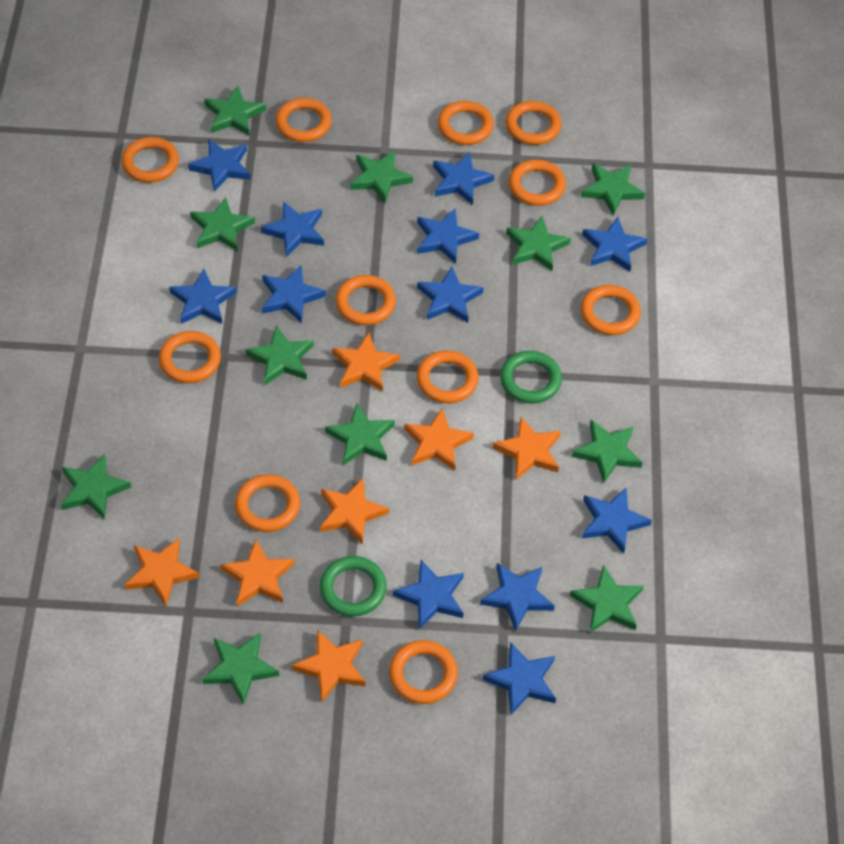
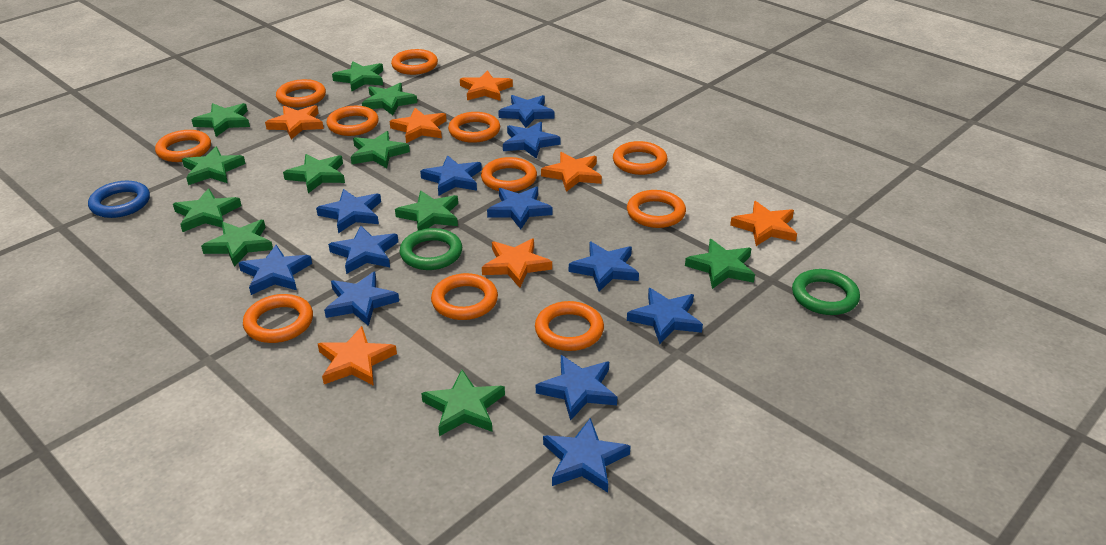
blue ring: none = 0 -> [88,181,150,218] = 1

